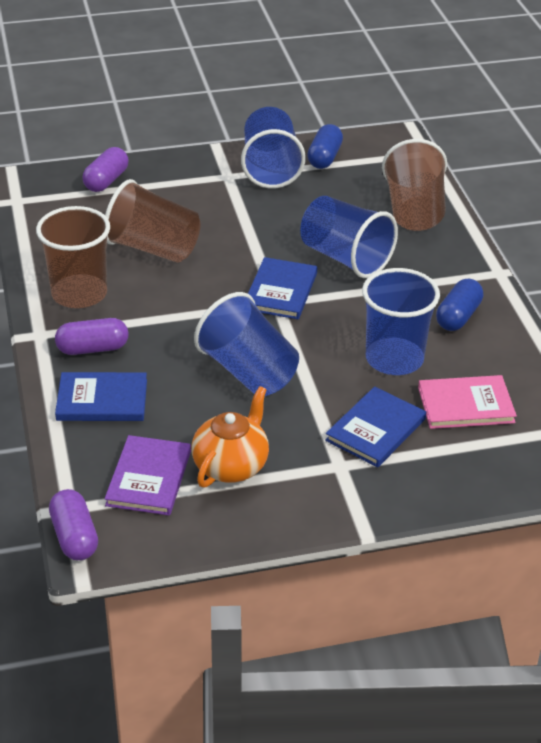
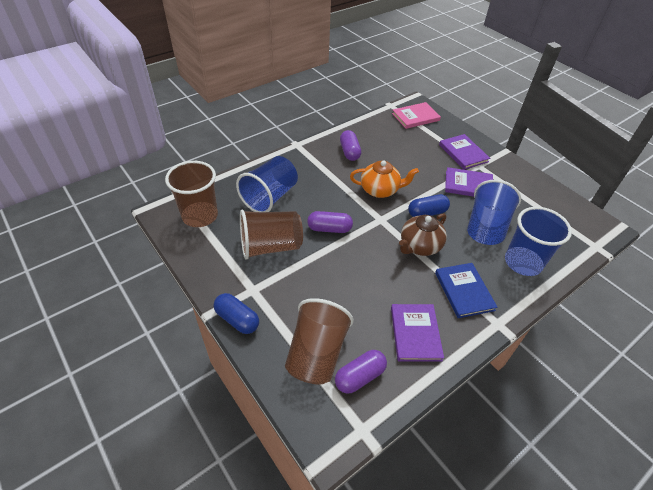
blue book: [55,372,147,421] [248,257,317,319] [325,386,426,467] = 3 -> [435,263,498,318] = 1
blue cup: [194,292,299,396] [241,107,306,189] [300,196,398,278] [362,268,440,375] = 4 -> [236,156,298,212] [467,180,521,245] [505,207,572,276] = 3
brown teapot: none = 0 -> [399,213,447,256] = 1
purple book: [104,435,191,515] = 1 -> [391,304,444,362] [439,134,490,170] [445,167,493,197] = 3

